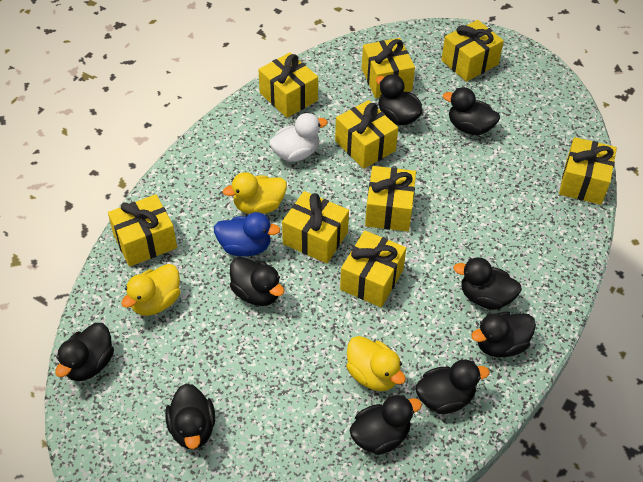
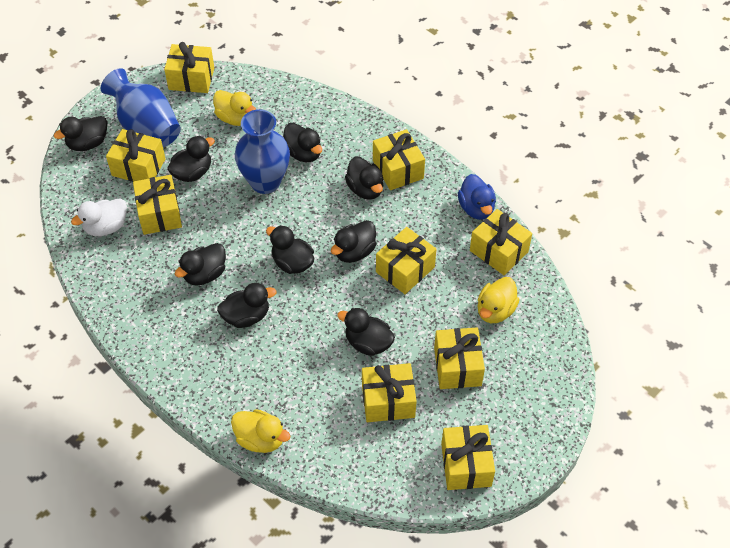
blue vase: none = 0 -> [101,68,181,147] [235,109,290,194] = 2

